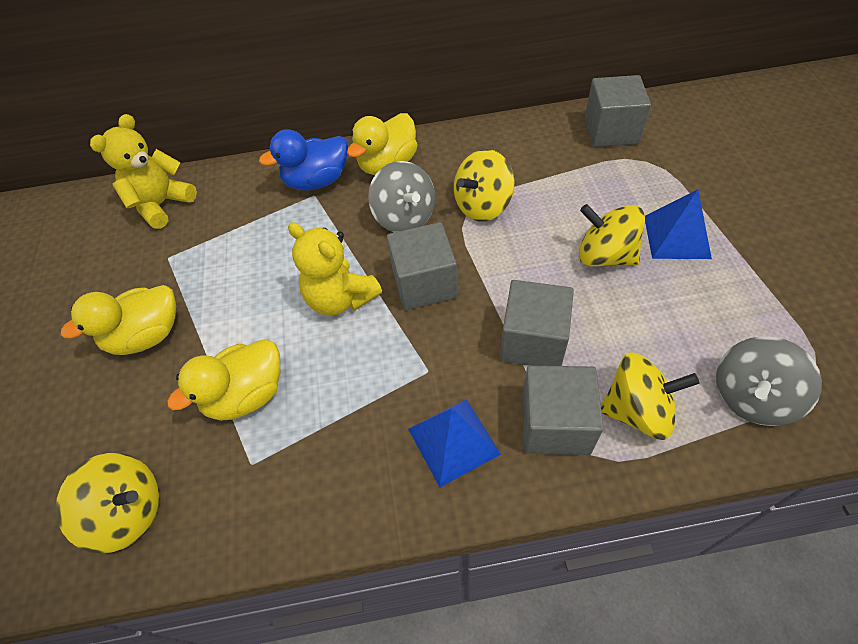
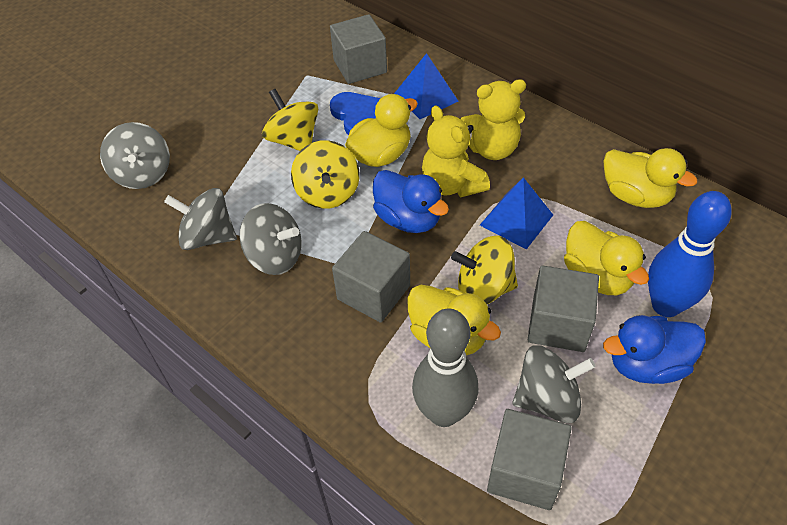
blue bowling pin: none = 0 -> [648,191,732,317] = 1
blue duck: [259,129,348,191] = 1 -> [373,170,449,233] [603,315,706,384] = 2
blue heart: none = 0 -> [330,92,381,135] = 1
grey bowling pin: none = 0 -> [412,309,479,427] = 1
grey spinning top: [368,161,435,233] [716,336,822,426] = 2 -> [100,122,170,189] [164,188,237,250] [240,203,302,275] [512,345,596,423] = 4
yellow duck: [61,285,176,355] [167,339,280,421] [347,113,418,175] = 3 -> [345,94,418,167] [407,285,501,355] [564,221,649,295] [603,148,697,208] = 4
yellow spinning top: [56,453,159,554] [454,149,514,222] [579,204,645,266] [601,352,699,440] = 4 -> [262,89,318,151] [291,140,360,209] [451,236,518,304] = 3

